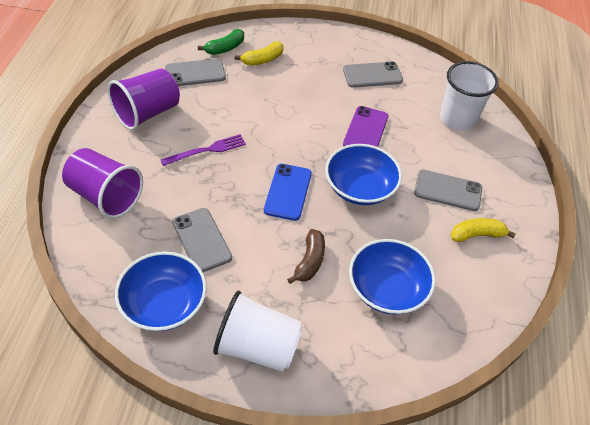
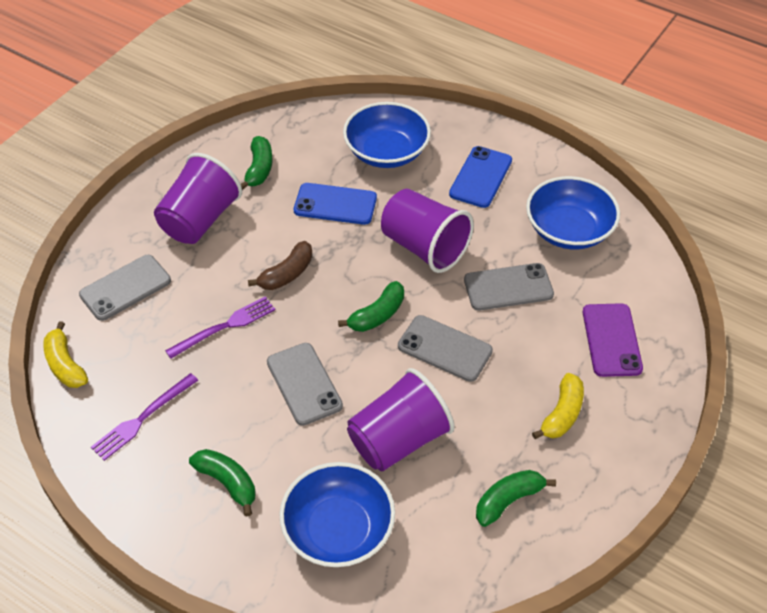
blue phone: [264,164,312,221] = 1 -> [294,183,377,225] [449,146,512,208] = 2
green banana: [198,29,244,55] = 1 -> [189,449,256,517] [241,136,273,190] [338,281,404,332] [476,470,556,527] = 4
purple cup: [62,148,143,219] [108,68,180,130] = 2 -> [154,153,242,244] [347,368,455,472] [381,189,474,273] = 3
purple fork: [161,134,246,166] = 1 -> [91,373,198,461] [165,296,275,359] = 2
white cup: [213,291,303,372] [440,61,498,131] = 2 -> none = 0

